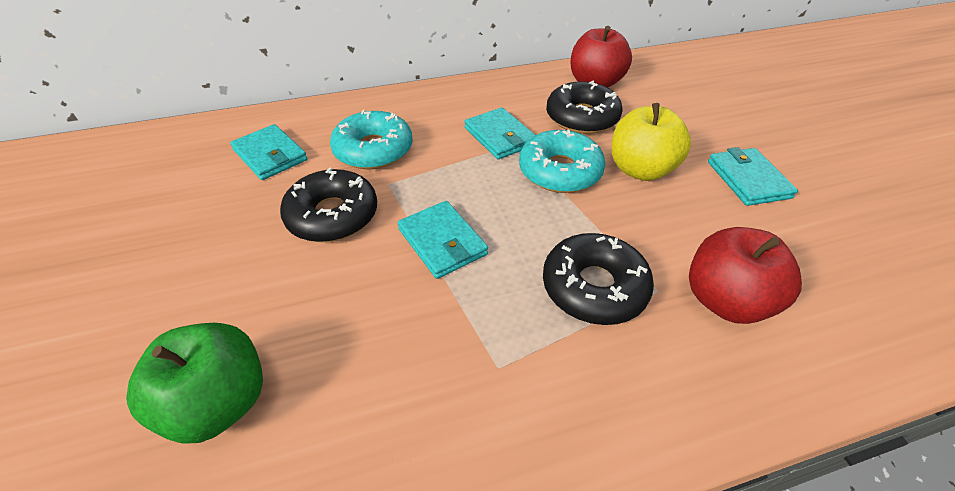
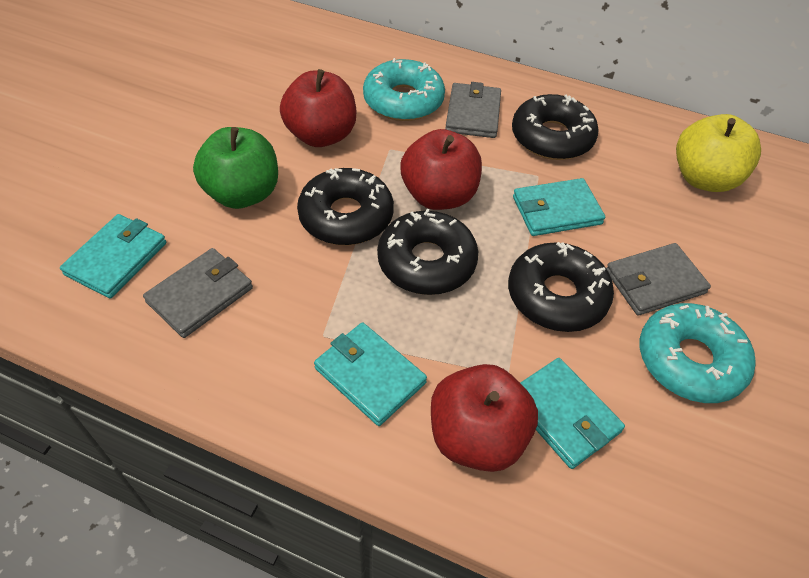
black donut: [280,167,377,242] [543,233,654,325] [546,81,623,134] = 3 -> [297,168,394,245] [377,209,478,295] [508,242,614,332] [512,94,599,160] = 4
grey wallet: none = 0 -> [143,248,253,338] [445,82,501,138] [606,243,711,316] = 3
red apple: [570,26,632,88] [689,227,802,324] = 2 -> [280,69,356,147] [400,129,482,210] [431,364,538,472] = 3

